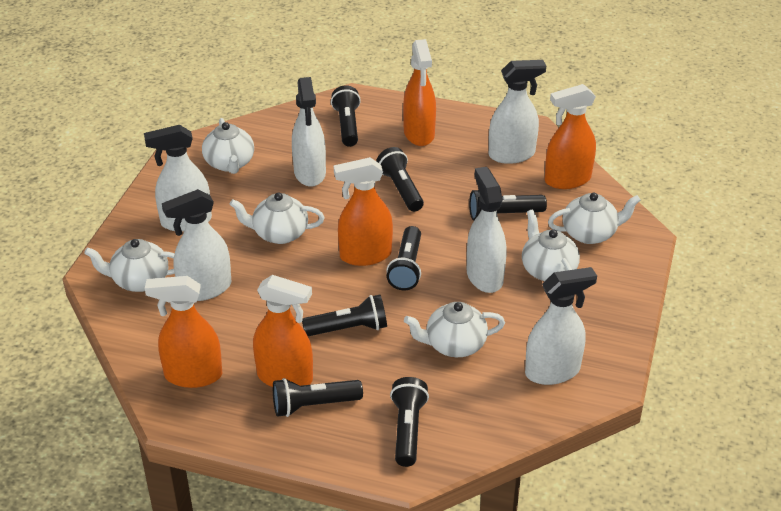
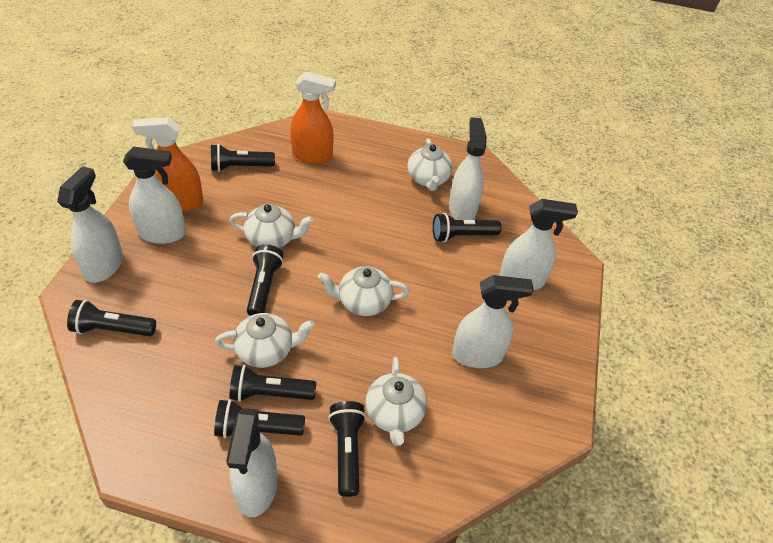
orange spray bottle: [145,276,222,388] [253,275,313,387] [334,157,393,266] [403,39,436,146] [545,84,596,189] = 5 -> [133,117,203,212] [290,72,336,164] = 2
white teapot: [84,239,175,292] [202,118,254,174] [229,192,324,244] [404,302,505,357] [522,209,580,281] [548,193,641,244] = 6 -> [215,313,314,368] [229,204,313,248] [318,266,409,316] [365,357,427,446] [407,138,453,191] = 5

